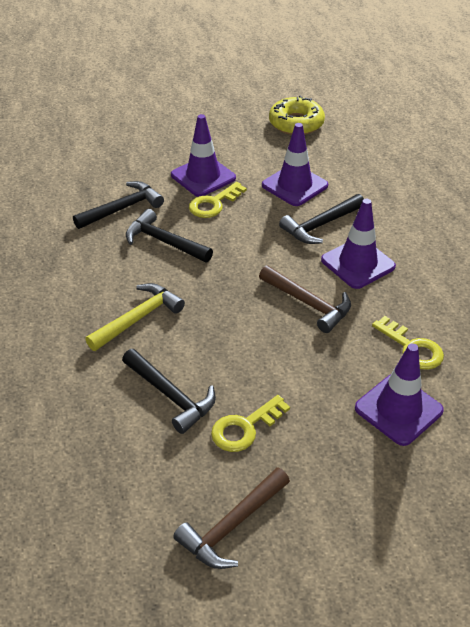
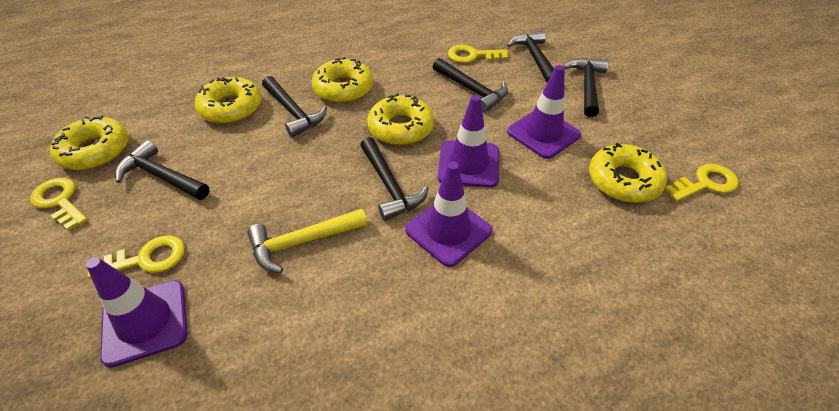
black hammer: [73,181,164,229] [122,349,216,434] [126,209,213,262] [279,194,364,244] = 4 -> [115,140,209,200] [262,76,327,137] [360,137,429,221] [433,58,508,112] [507,31,554,83] [564,58,609,117] = 6
brown hammer: [173,467,290,569] [259,265,351,333] = 2 -> none = 0
yellow donut: [269,95,325,135] = 1 -> [50,115,129,170] [195,77,262,124] [312,57,373,103] [367,93,434,145] [589,143,667,203] = 5
yellow key: [189,182,247,218] [211,395,290,452] [372,316,444,370] = 3 -> [30,178,88,231] [88,235,185,279] [448,45,508,63] [665,164,738,201] = 4

